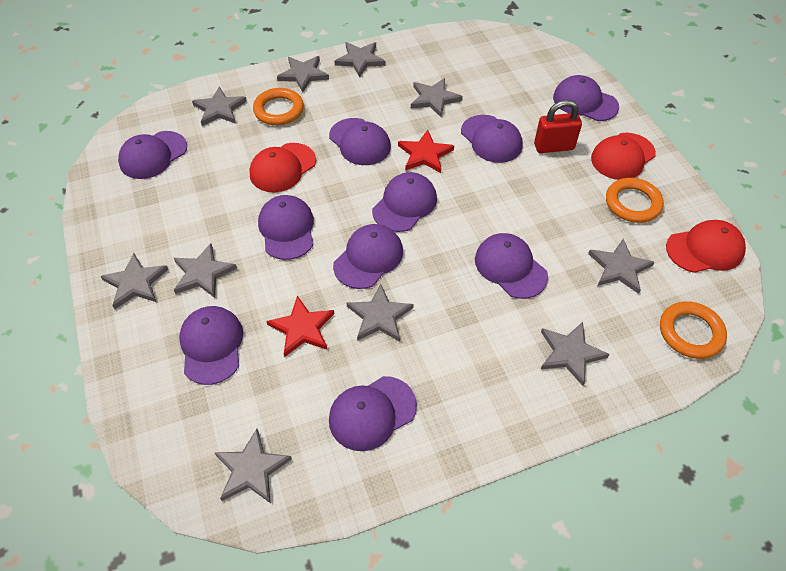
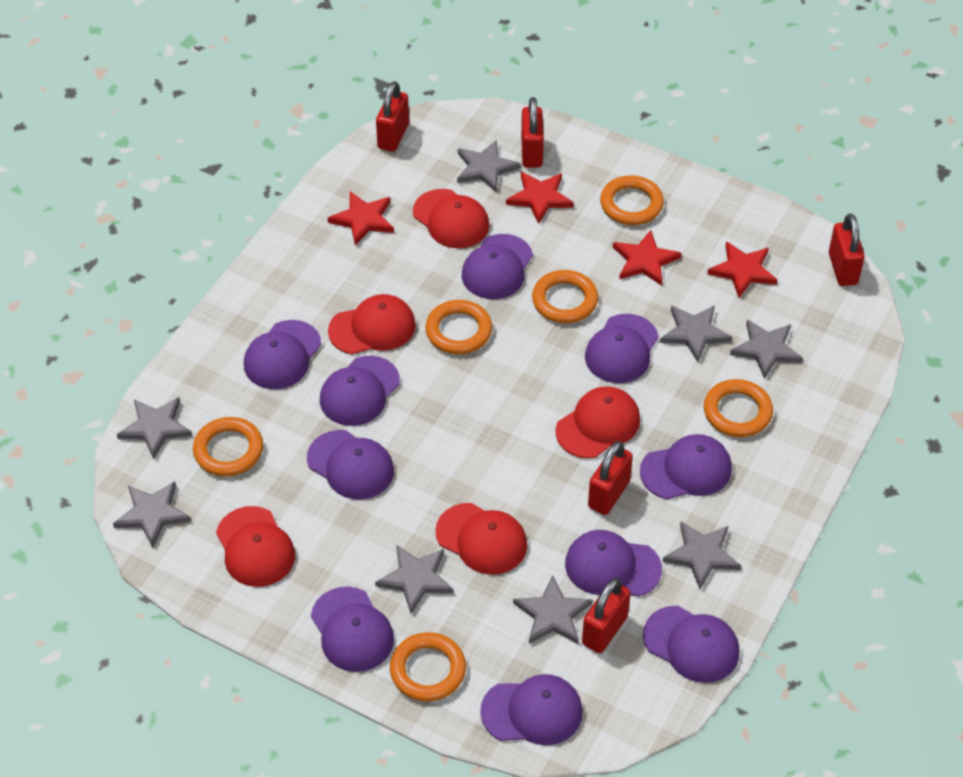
grey star: [100,253,169,309] [174,243,237,298] [192,86,247,126] [215,429,292,503] [277,56,329,92] [335,42,385,77] [347,284,414,342] [411,78,463,117] [541,322,610,386] [588,239,655,294] = 10 -> [113,481,191,548] [117,397,192,459] [375,545,454,614] [457,140,521,192] [513,575,593,644] [660,305,732,362] [663,521,741,589] [730,319,803,379] = 8
orange ring: [253,88,304,125] [606,178,664,223] [660,301,727,359] = 3 -> [193,417,263,476] [390,632,466,702] [425,300,492,354] [532,270,598,323] [600,175,664,225] [704,379,773,437] = 6
red cap: [250,143,316,192] [591,133,656,180] [666,220,746,273] = 3 -> [216,506,295,587] [328,294,416,354] [413,189,489,248] [435,503,527,575] [555,387,640,459] = 5
red padlock: [534,100,582,153] = 1 -> [376,81,409,152] [521,97,544,168] [582,578,631,653] [588,441,633,515] [829,214,865,286] = 5
red star: [266,296,334,357] [398,130,454,173] = 2 -> [328,191,394,245] [506,172,574,224] [613,230,681,286] [707,241,777,298] = 4

